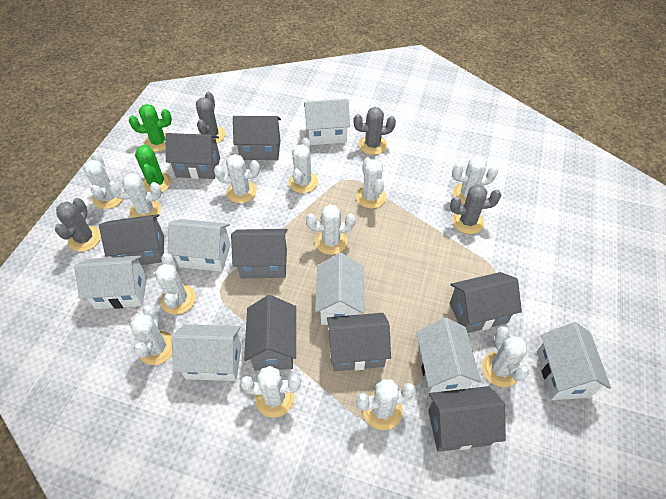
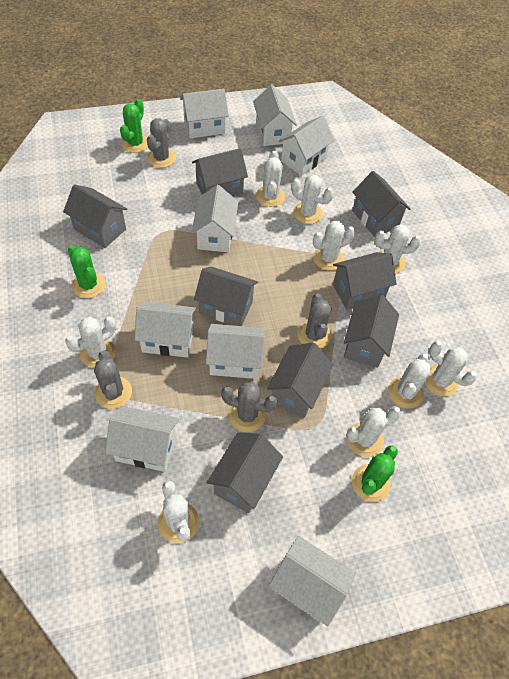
green cactus: [129,104,172,152] [135,144,171,192] = 2 -> [68,245,105,298] [120,99,148,153] [352,445,398,502] = 3
white cactus: [84,153,123,209] [109,173,162,218] [130,305,172,365] [155,253,196,315] [214,154,260,203] [240,366,301,418] [288,138,318,193] [306,205,356,255] [356,157,387,209] [356,379,416,430] [452,156,498,204] [482,326,529,387] = 12 -> [65,317,116,368] [158,481,199,543] [256,151,285,207] [291,174,334,224] [313,221,355,271] [346,406,402,457] [375,224,421,274] [388,354,430,409] [425,341,477,396] = 9
white house: [74,255,147,309] [168,219,231,272] [172,324,242,381] [304,99,350,145] [315,253,364,325] [416,318,481,396] [537,322,611,400] = 7 -> [105,406,179,472] [134,302,196,358] [180,89,229,138] [192,185,238,252] [206,324,265,379] [253,84,297,146] [269,536,356,627] [279,116,335,176] = 8

